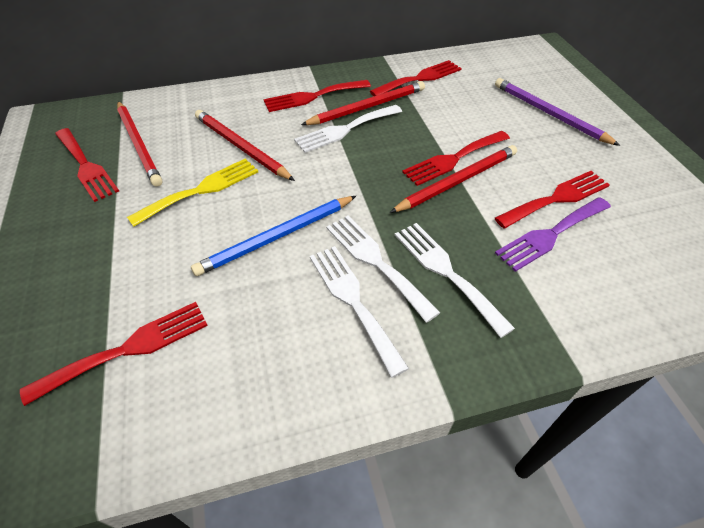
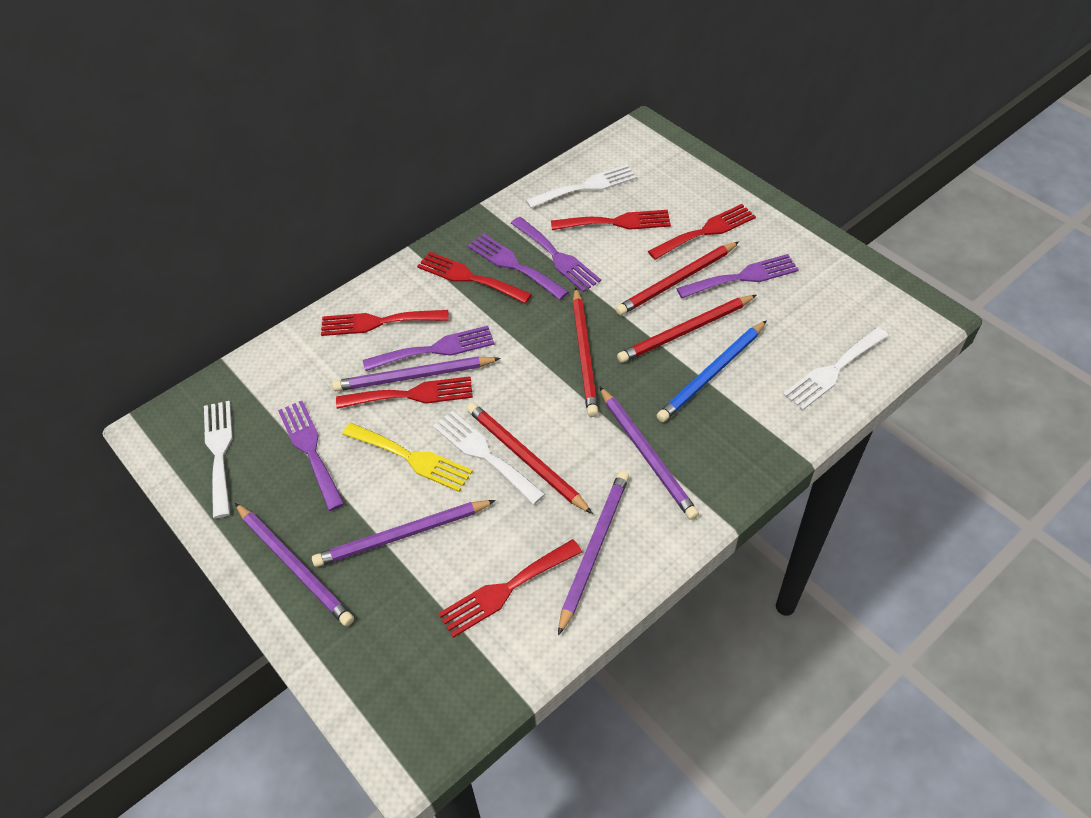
purple fork: [495,197,611,272] = 1 -> [278,401,345,511] [363,326,494,371] [467,233,569,300] [511,217,601,292] [676,254,799,298] = 5
purple pencil: [495,78,620,146] = 1 -> [235,503,354,626] [312,500,496,567] [332,356,501,391] [558,471,629,636] [599,386,699,520] = 5

